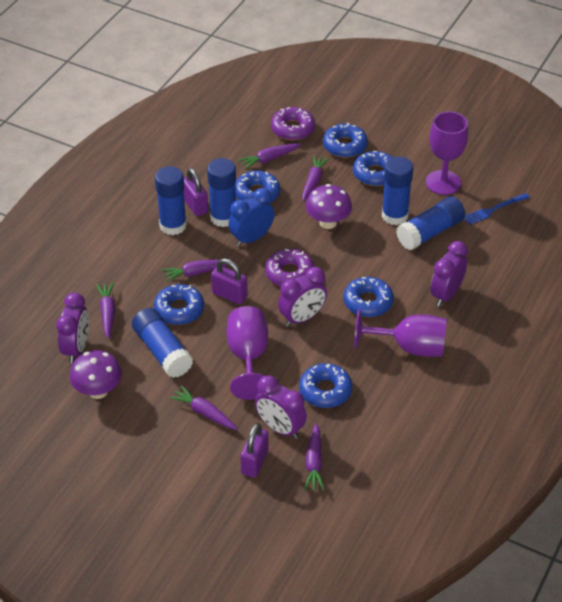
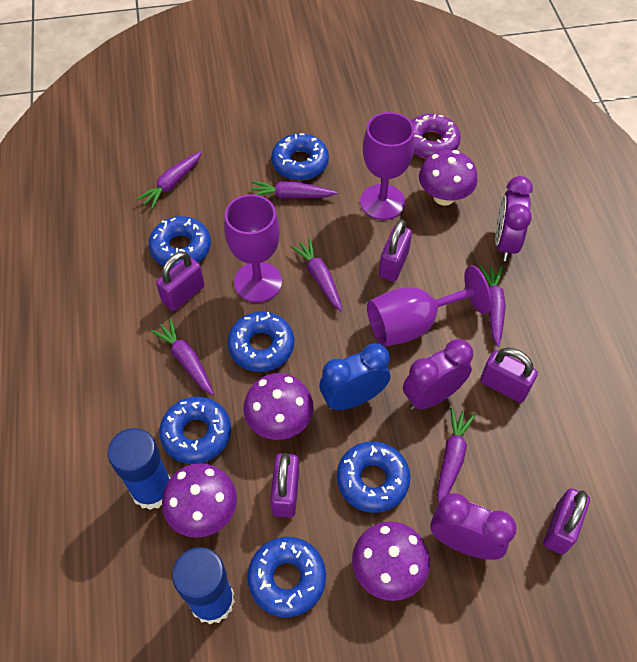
blue fork: [465,193,530,225] = 1 -> none = 0
blue glue stick: [132,308,193,378] [155,166,187,235] [207,158,236,227] [382,156,413,225] [396,196,465,250] = 5 -> [108,428,170,510] [172,547,235,624] = 2
purple clock: [56,293,89,363] [255,375,307,439] [278,267,327,327] [430,241,468,307] = 4 -> [403,339,473,410] [430,493,517,560] [495,176,533,261] = 3
purple donut: [265,249,314,286] [271,107,315,140] = 2 -> [411,114,461,159] = 1
purple mushroom: [70,350,122,399] [306,184,352,229] = 2 -> [162,463,237,538] [244,373,314,440] [352,522,430,601] [419,150,478,206] = 4
purple padlock: [184,168,208,216] [211,258,248,304] [240,423,269,478] = 3 -> [156,251,205,311] [270,453,299,518] [379,219,412,282] [480,348,538,403] [544,488,590,554] = 5

